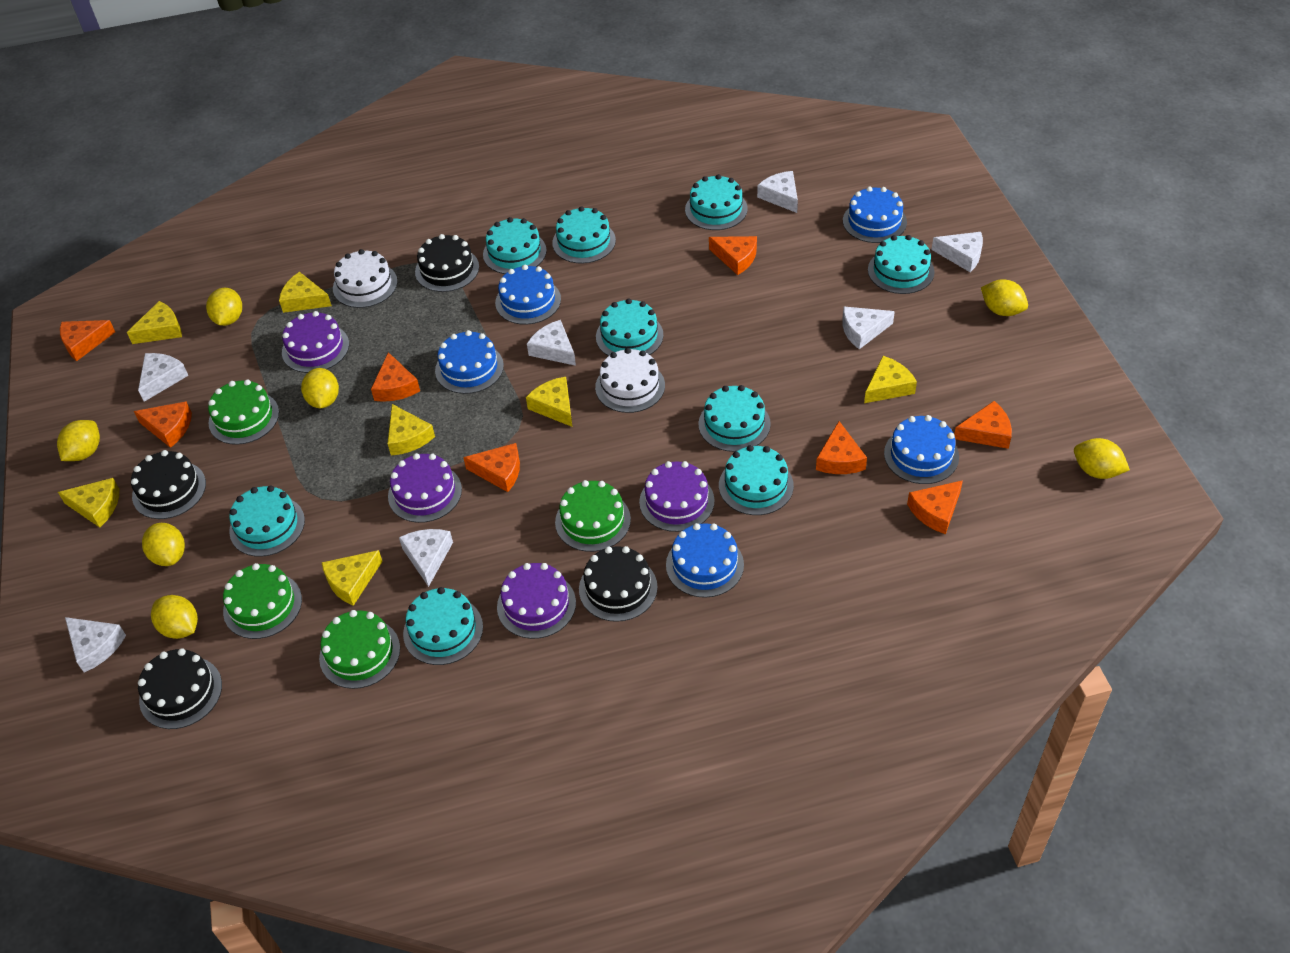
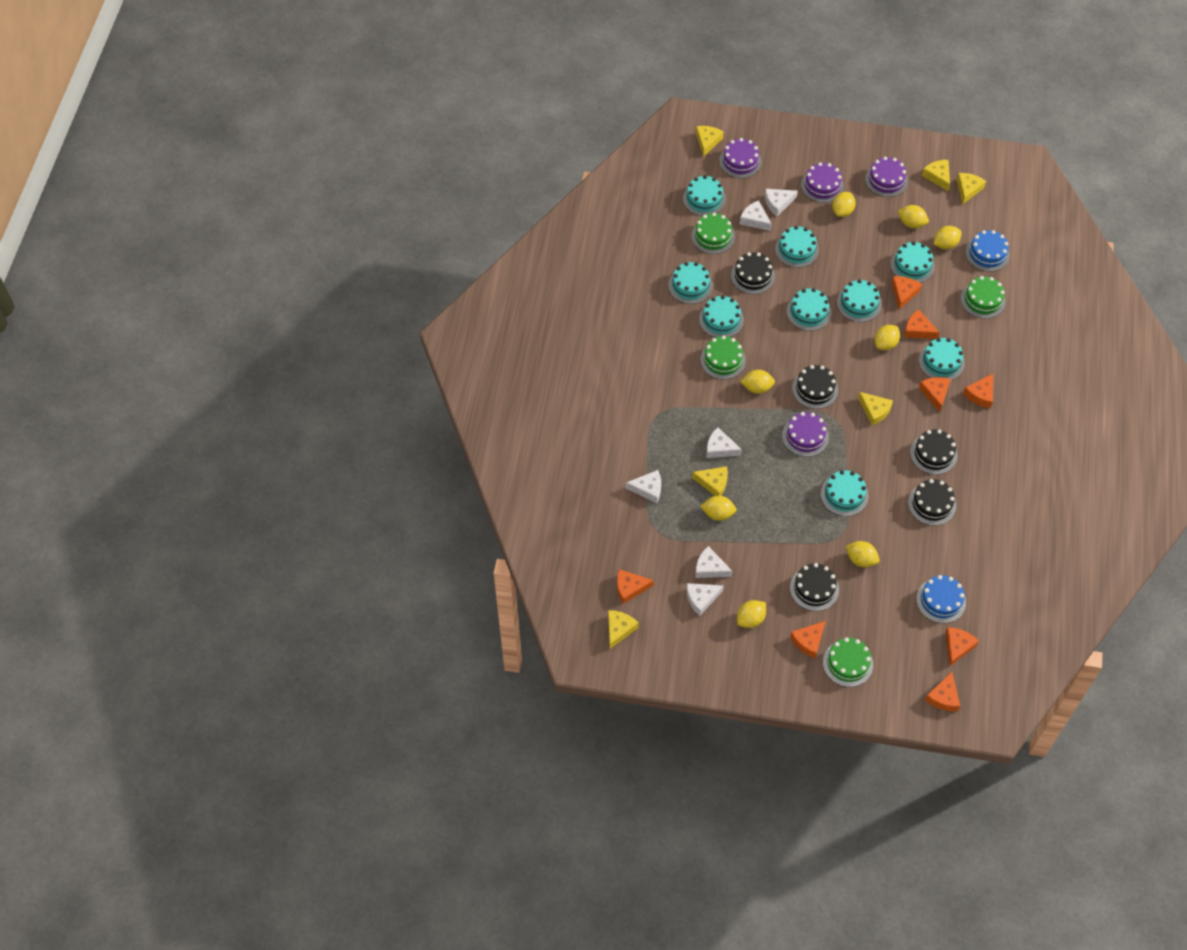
black cake: [131,450,206,519] [138,648,222,729] [415,234,479,292] [579,546,658,622] = 4 -> [731,252,775,294] [790,563,839,611] [792,365,838,409] [908,479,956,526] [910,429,958,475] = 5
blue cake: [435,330,504,394] [495,265,561,325] [666,523,744,598] [843,186,907,243] [884,415,959,484] = 5 -> [916,575,966,623] [966,230,1010,272] = 2
white cake: [333,249,398,308] [595,348,665,413] = 2 -> none = 0
white cheese: [65,617,126,672] [138,353,188,402] [399,529,453,587] [527,320,576,366] [757,171,798,213] [842,307,895,349] [932,232,983,272] = 7 -> [626,470,661,503] [686,583,723,616] [695,546,732,578] [706,427,742,458] [740,200,772,231] [765,189,798,216] = 6
yellow cheese: [58,478,119,528] [127,301,182,344] [279,272,332,313] [321,550,383,606] [388,404,435,456] [526,377,572,427] [864,356,917,403] = 7 -> [608,610,639,649] [692,466,728,496] [696,126,724,157] [858,392,893,425] [922,160,950,191] [957,173,986,204] = 6
yellow lemon: [57,420,100,461] [142,523,185,566] [151,595,198,639] [206,288,242,326] [301,368,339,408] [981,279,1028,316] [1074,438,1130,479] = 7 -> [700,496,737,521] [737,600,766,628] [740,370,775,394] [832,192,856,217] [846,541,880,567] [875,325,900,350] [898,205,929,228] [934,226,961,249] = 8

